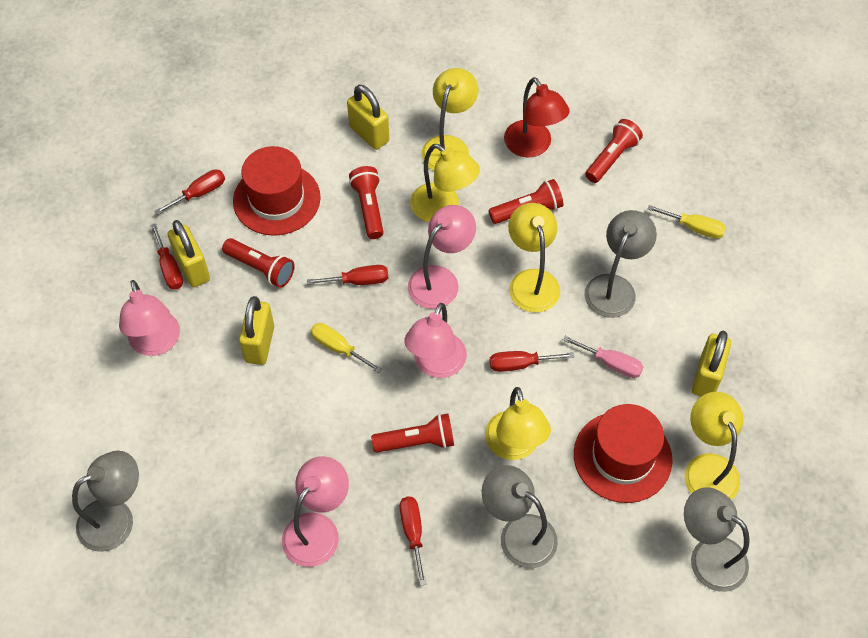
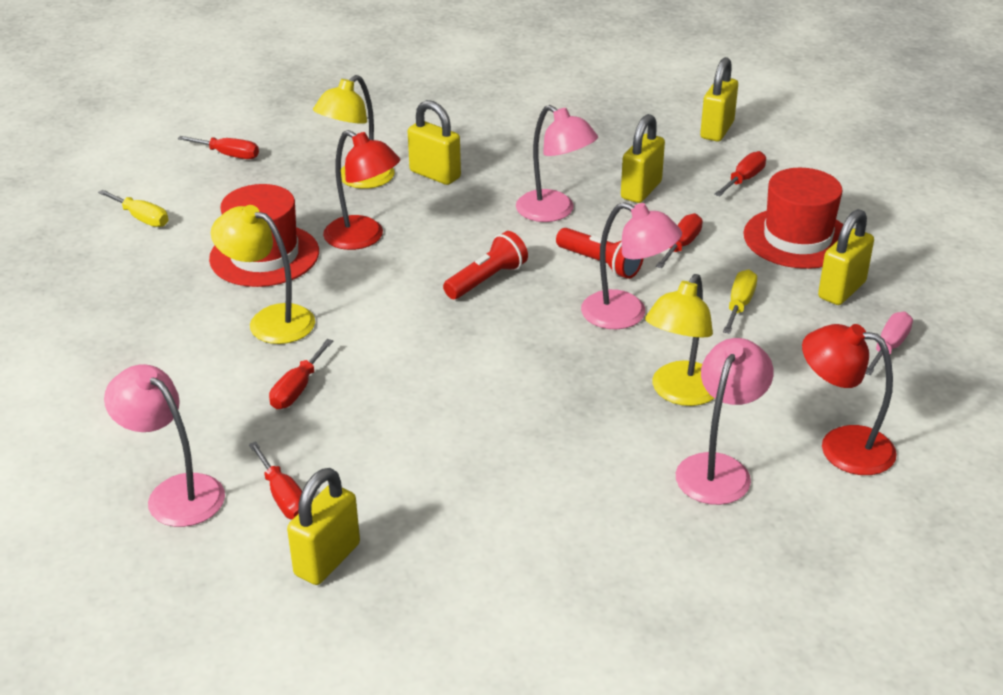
grey lamp: [72,451,139,552] [482,465,558,568] [585,210,657,318] [684,487,749,592] = 4 -> none = 0
red flashlight: [222,238,295,288] [349,166,384,239] [371,413,454,453] [489,179,563,224] [585,119,643,183] = 5 -> [443,231,528,299] [556,228,644,279] = 2
red lamp: [504,77,570,158] = 1 -> [323,130,400,250] [802,324,897,475] = 2
yellow lamp: [410,144,480,222] [421,68,478,171] [485,387,551,460] [508,203,560,313] [684,392,743,500] = 5 -> [211,205,315,344] [313,75,395,189] [645,274,715,406] = 3
yellow padlock: [168,220,210,287] [239,296,274,365] [347,85,389,150] [692,331,731,396] = 4 -> [287,468,360,585] [408,100,461,185] [621,114,665,203] [700,57,738,141] [818,209,874,305] = 5

